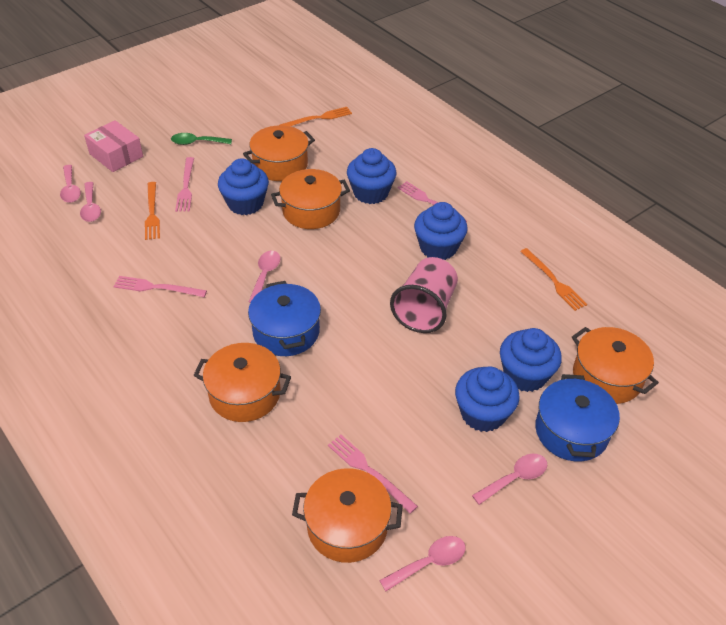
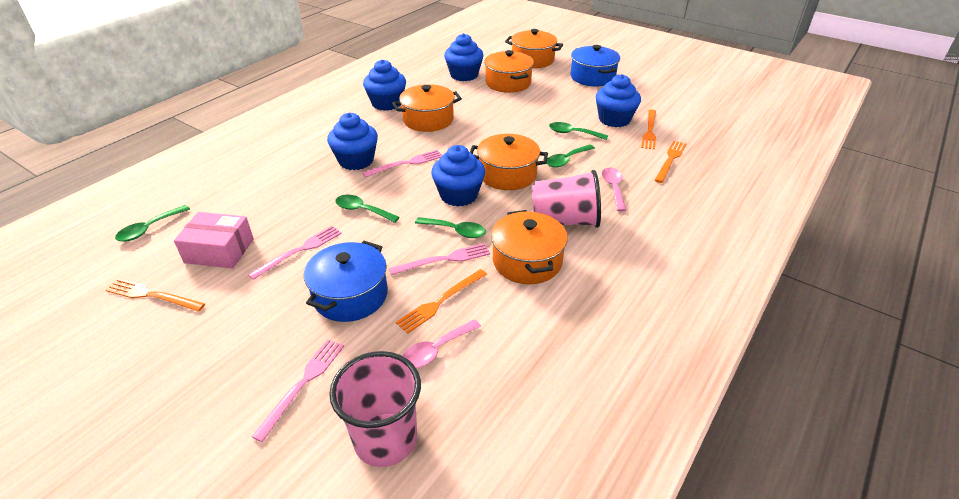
green spoon: [171,133,232,145] = 1 -> [115,205,190,242] [335,195,400,223] [415,217,486,238] [546,144,595,168] [549,122,608,140] = 5
orange fork: [145,182,160,240] [279,107,352,126] [520,248,587,311] = 3 -> [105,278,205,312] [396,269,487,334] [641,109,656,150] [655,141,686,183] = 4
pink cup: [390,257,458,333] = 1 -> [329,351,421,467] [532,170,601,228] = 2
pink spoon: [60,165,81,203] [80,182,101,222] [249,251,280,303] [379,536,466,591] [472,454,547,505] = 5 -> [402,319,481,368] [602,167,626,211] = 2

